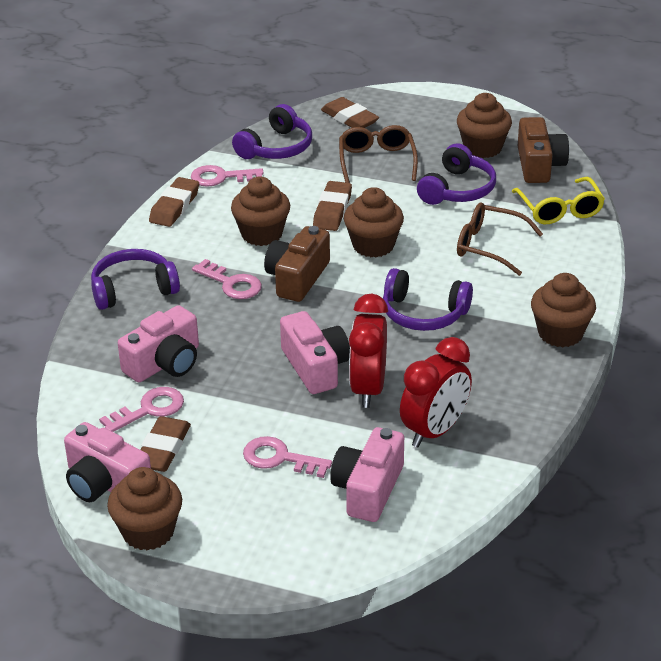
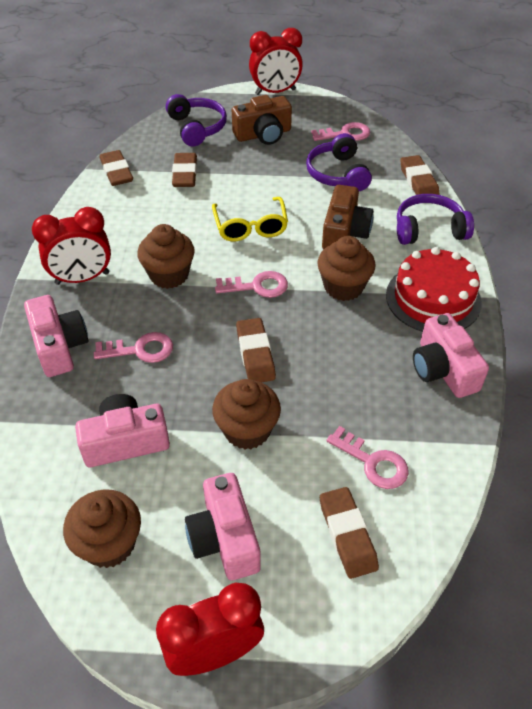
brown cupcake: [107,467,182,551] [231,177,290,246] [344,187,404,257] [457,93,512,158] [531,273,596,347] = 5 -> [63,489,141,568] [137,224,195,289] [212,379,281,450] [317,236,375,301] = 4
brown eraser: [141,416,191,472] [149,177,199,227] [313,181,352,231] [321,97,379,128] = 4 -> [100,150,133,186] [172,153,197,187] [236,318,276,382] [320,487,379,579] [400,155,440,195] = 5
brown glasses: [339,125,418,183] [457,202,543,276] = 2 -> none = 0
purple headphones: [91,249,180,310] [232,104,312,159] [383,268,473,331] [417,143,496,205] = 4 -> [166,94,227,146] [306,133,372,191] [397,194,474,245] = 3
red cake: none = 0 -> [386,247,482,332] = 1
red clock: [349,294,388,408] [400,337,472,447] = 2 -> [32,207,111,285] [156,583,264,676] [249,28,303,95] = 3

